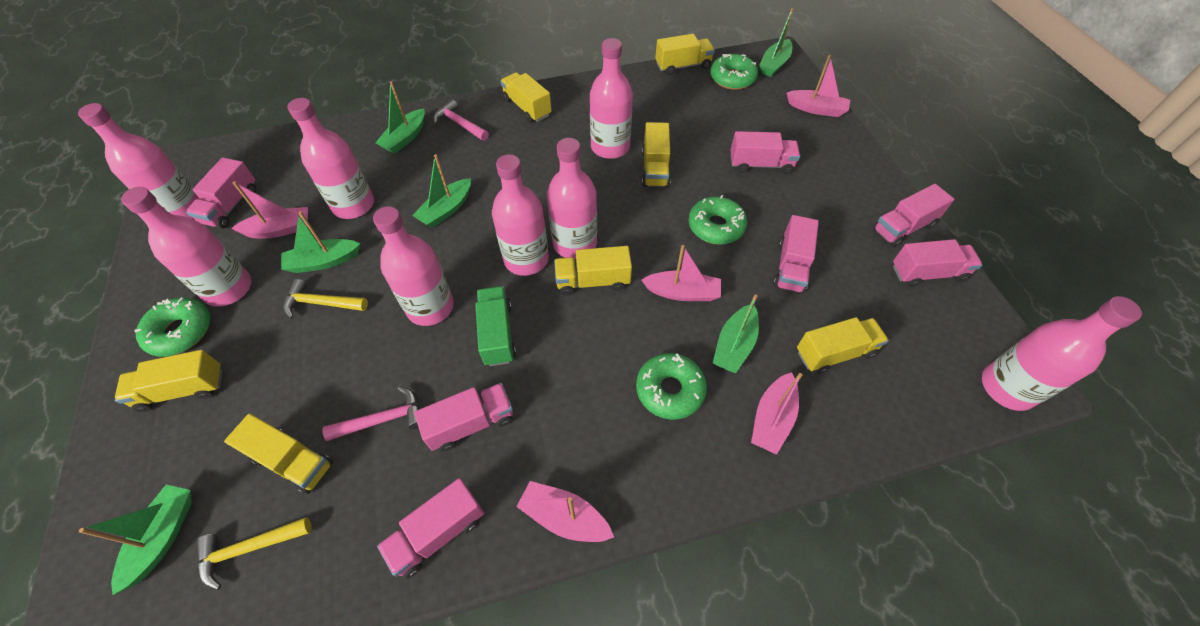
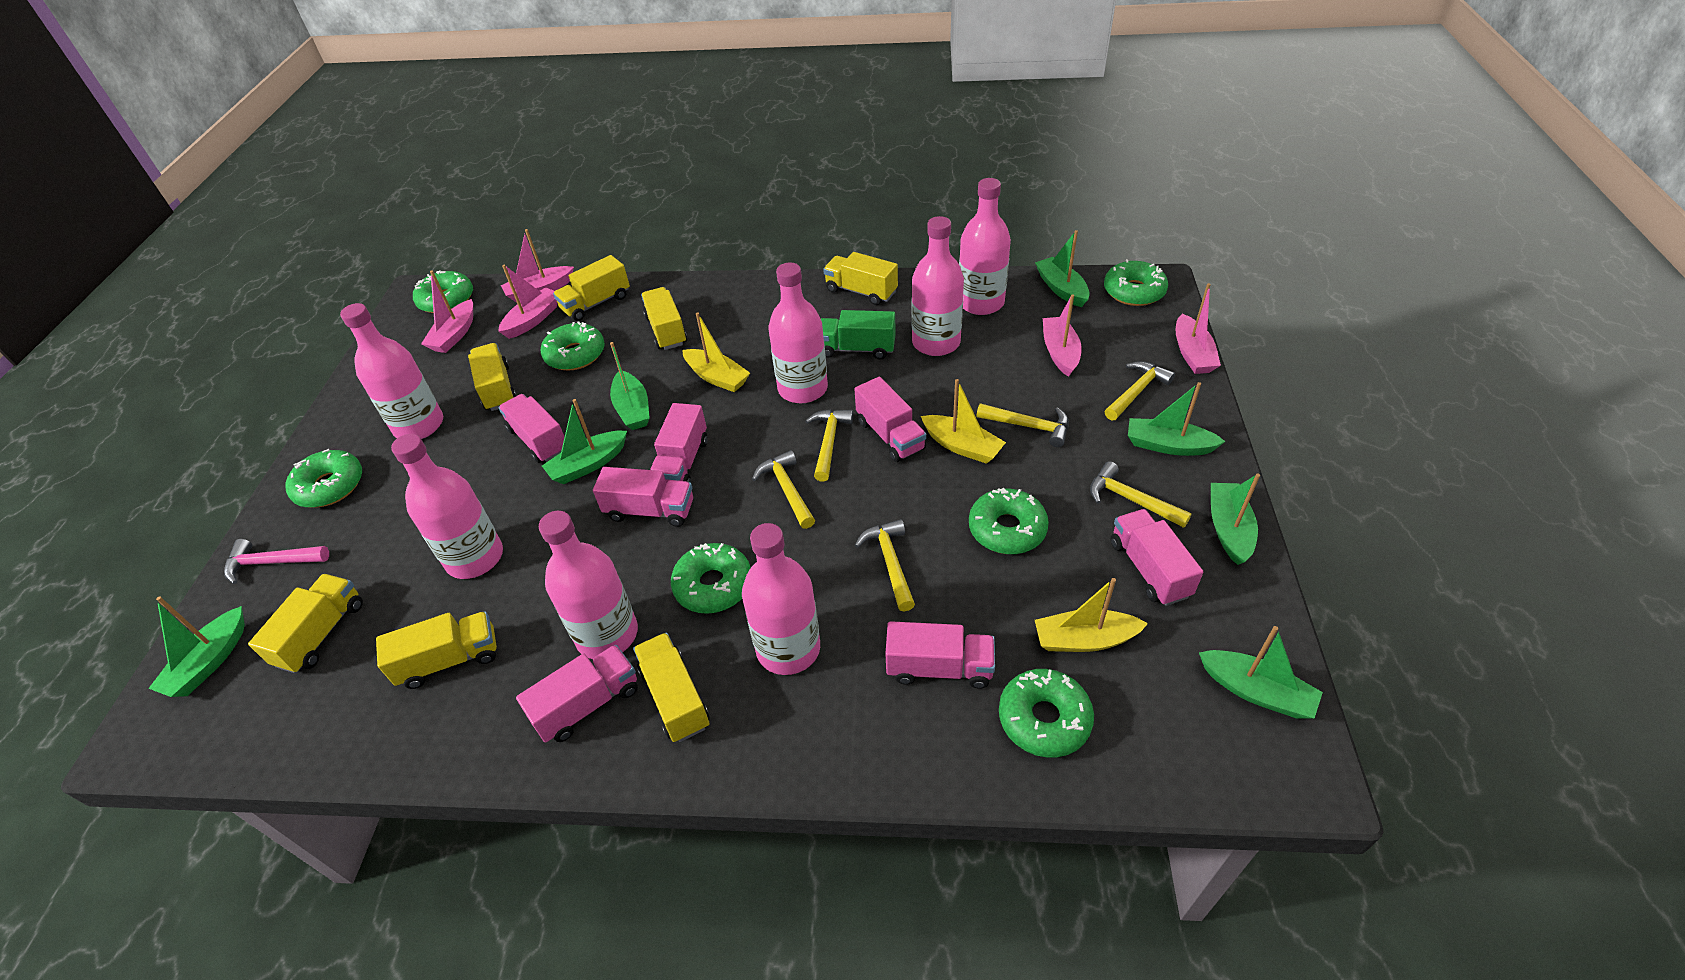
green boat: [79,484,192,595] [281,211,360,273] [375,81,425,153] [412,154,471,228] [713,294,759,373] [759,8,793,77] = 6 -> [148,596,245,697] [542,399,627,484] [610,342,650,430] [1035,230,1090,307] [1128,382,1226,456] [1199,626,1323,719] [1211,474,1260,565] = 7
green donut: [134,297,210,357] [636,353,707,420] [689,195,747,245] [710,54,758,90] = 4 -> [285,449,362,508] [413,270,473,313] [540,321,605,370] [671,543,751,614] [969,488,1049,554] [999,669,1094,758] [1104,259,1168,306] = 7
pink bottle: [78,103,200,219] [121,187,251,307] [287,98,374,219] [373,206,454,326] [492,154,549,276] [547,138,597,259] [590,38,633,159] [982,296,1142,411] = 8 -> [340,303,443,439] [391,434,503,579] [539,511,638,659] [742,523,820,675] [769,262,828,403] [911,216,964,356] [959,178,1011,315] = 7
pink hammer: [322,386,419,441] [433,99,489,141] = 2 -> [224,539,329,584] = 1
yellow boat: none = 0 -> [682,312,750,392] [921,379,1006,464] [1035,578,1148,652] = 3
yellow hammer: [197,517,312,590] [283,279,368,319] = 2 -> [752,450,815,529] [805,409,853,482] [855,519,915,611] [977,403,1069,447] [1090,461,1192,528] [1104,361,1175,420] = 6

